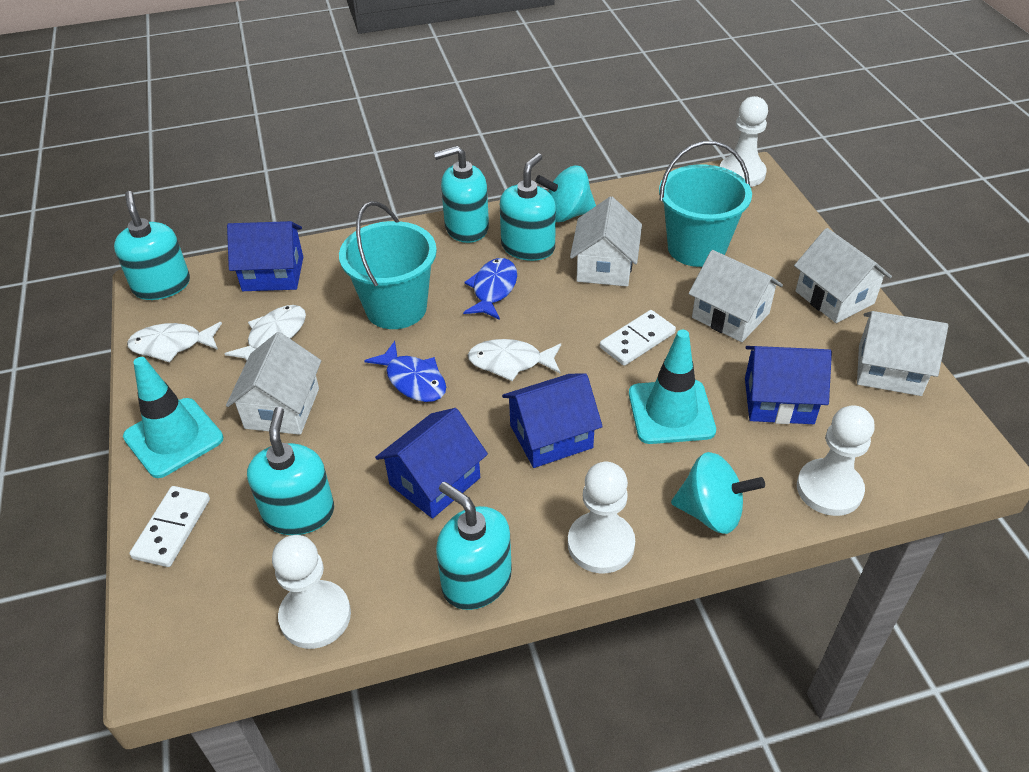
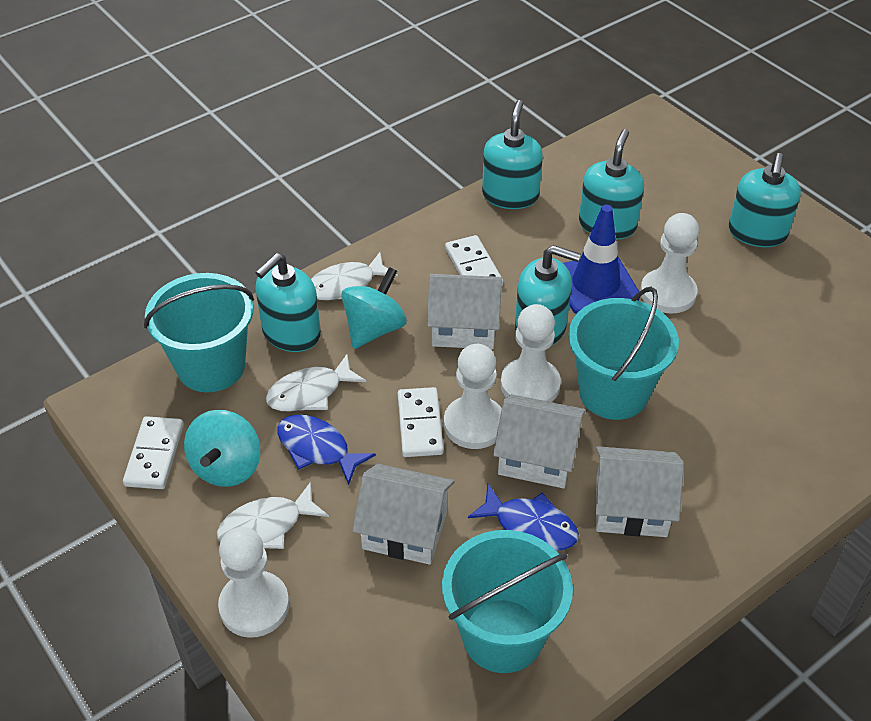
blue house: [227,221,303,291] [375,408,488,519] [502,373,603,468] [745,346,832,424] = 4 -> none = 0
blue traffic cone: none = 0 -> [563,205,640,314] = 1
turquoise bucket: [339,201,437,329] [659,141,752,267] = 2 -> [144,273,254,392] [442,530,573,673] [568,286,679,420] = 3
turquoise traffic cone: [123,357,223,478] [629,330,716,444] = 2 -> none = 0
white domino: [130,486,210,567] [600,310,676,366] = 2 -> [123,416,184,489] [398,387,444,457] [445,235,503,286] = 3
white house: [226,332,321,435] [570,196,642,286] [689,250,783,342] [794,228,892,323] [857,311,948,396] = 5 -> [352,464,454,565] [427,274,502,349] [493,394,586,488] [596,446,684,537] = 4

